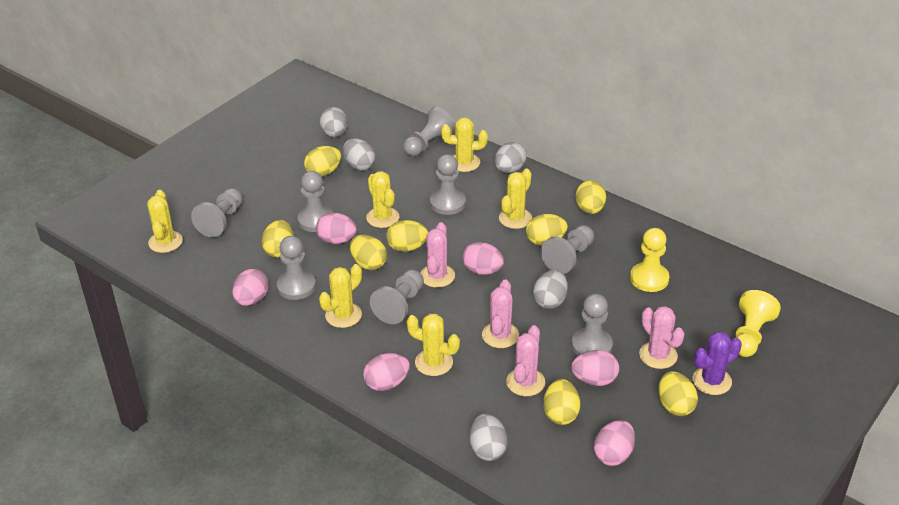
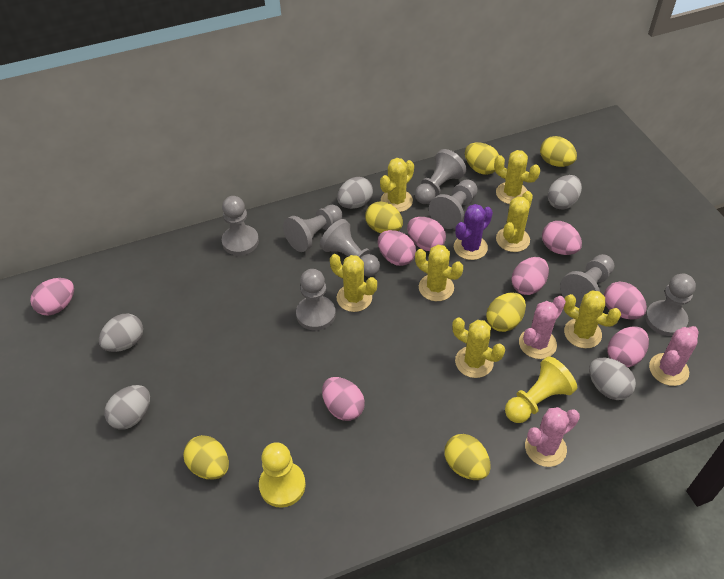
pink cactus: [420,222,455,288] [482,280,519,348] [506,325,545,396] [639,306,685,369] = 4 -> [519,296,566,359] [525,407,580,467] [649,326,699,386] = 3
pink egg: [232,269,269,306] [316,213,357,244] [363,353,410,391] [462,242,504,275] [571,350,619,386] [594,420,635,466] = 6 -> [30,278,74,316] [322,377,365,421] [378,230,416,266] [407,217,446,251] [511,257,549,295] [542,221,582,255] [604,282,647,320] [607,326,649,367] = 8
yellow cactus: [147,190,183,253] [319,264,362,328] [366,171,399,228] [406,314,460,376] [441,117,488,172] [499,169,532,229] = 6 -> [330,254,377,312] [380,158,414,212] [415,245,463,301] [452,317,505,378] [494,150,540,204] [496,191,533,252] [564,290,621,348] = 7
yellow egg: [262,220,294,258] [304,146,341,177] [350,235,387,270] [386,220,428,252] [526,214,568,246] [543,379,580,425] [576,180,606,214] [658,371,698,416] = 8 -> [183,435,229,480] [365,201,403,233] [444,434,490,480] [465,142,499,175] [486,292,526,332] [540,136,577,167] = 6

